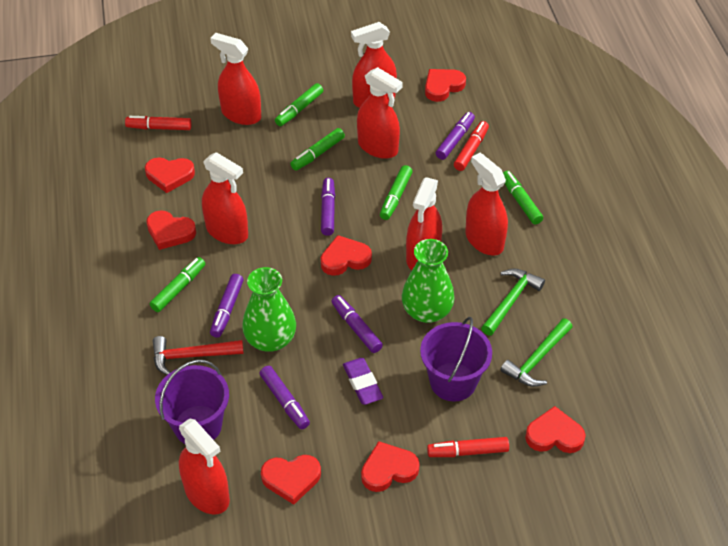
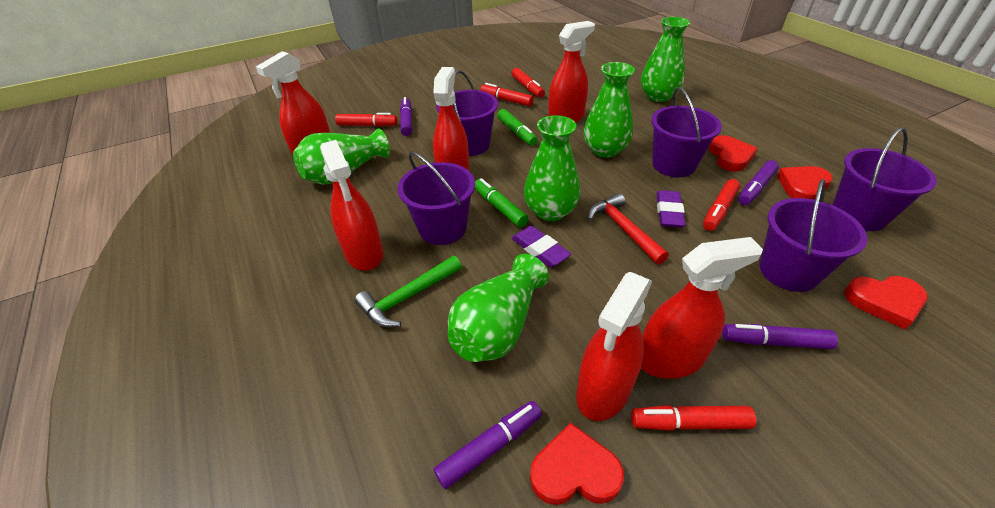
green hammer: [481,268,545,336] [500,318,573,387] = 2 -> [355,256,462,327] = 1
green marker: [150,257,205,312] [275,83,323,126] [290,128,345,171] [380,165,412,220] [503,171,543,225] = 5 -> [475,178,528,227] [497,109,538,146] = 2
green vase: [242,267,296,352] [402,239,455,323] = 2 -> [293,128,390,185] [448,254,549,362] [524,115,580,221] [584,62,635,158] [641,17,690,102] = 5
purple bucket: [155,360,229,444] [420,317,492,401] = 2 -> [397,151,475,245] [436,70,498,156] [651,87,722,177] [759,179,867,292] [833,127,937,231] = 5
purple eraser: [343,358,383,405] = 1 -> [511,226,571,267] [657,190,686,228] = 2
purple marker: [210,274,244,338] [259,366,310,429] [321,178,335,236] [331,295,383,353] [436,112,475,160] = 5 -> [400,97,412,136] [434,401,542,489] [722,324,838,349] [738,160,779,205] = 4
red heart: [145,158,195,193] [146,210,196,250] [261,455,321,505] [321,235,372,276] [361,441,420,492] [425,69,466,102] [525,406,586,453] = 7 -> [530,422,624,505] [709,135,758,172] [777,166,833,200] [844,276,928,329] = 4
red marker: [125,116,191,130] [427,437,509,457] [454,121,489,171] = 3 -> [335,113,397,127] [480,83,534,107] [512,68,545,98] [631,405,756,431] [703,179,740,231] = 5
red spray bottle: [179,418,230,514] [202,152,248,244] [210,33,261,125] [351,22,397,108] [357,67,403,159] [406,178,442,270] [465,153,508,256] = 7 -> [256,51,330,156] [320,140,383,271] [433,67,470,171] [548,21,595,123] [576,272,652,421] [641,237,763,379] = 6

